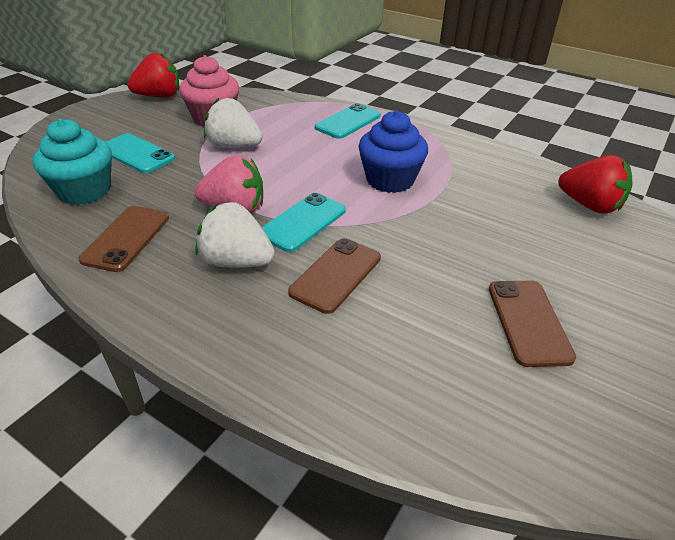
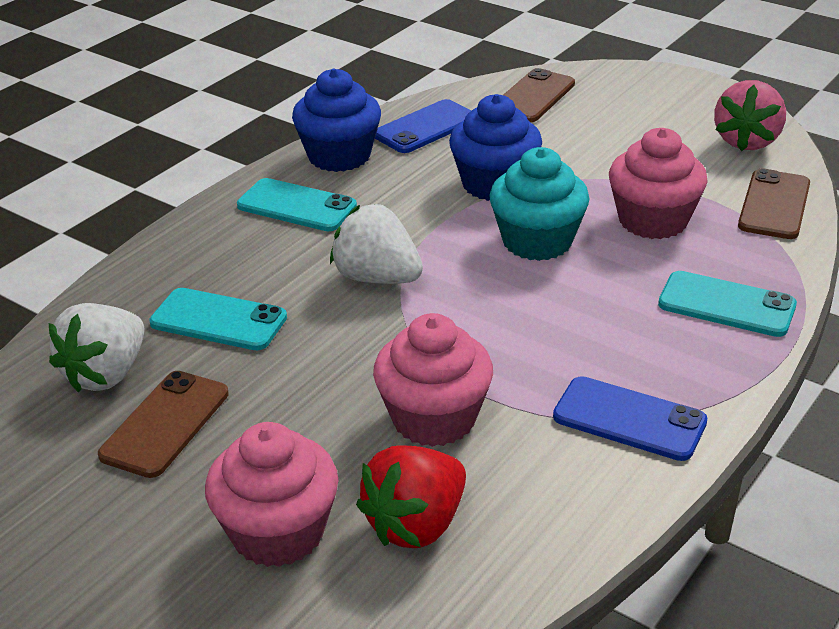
blue cupcake: [358,111,428,193] = 1 -> [292,68,381,172] [449,94,542,201] = 2
blue phone: none = 0 -> [375,99,471,153] [553,376,708,461] = 2
pink cupcake: [179,55,239,126] = 1 -> [205,422,338,567] [373,313,493,447] [609,128,708,239] = 3
red strawberry: [127,53,179,97] [558,155,632,214] = 2 -> [356,445,466,548] = 1

